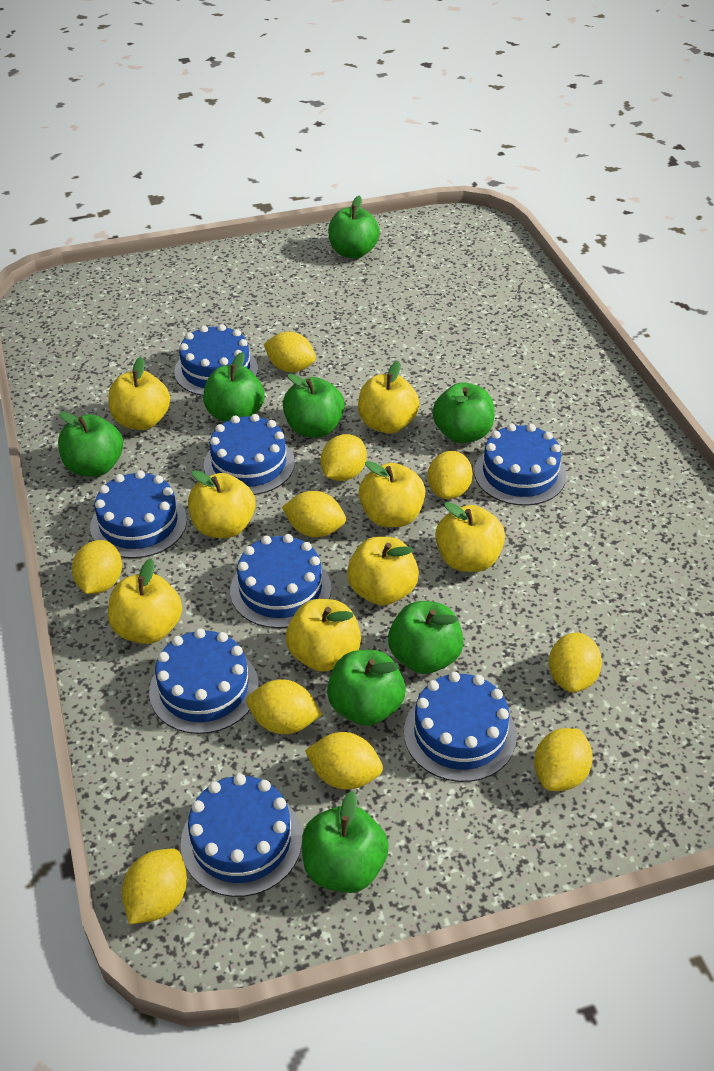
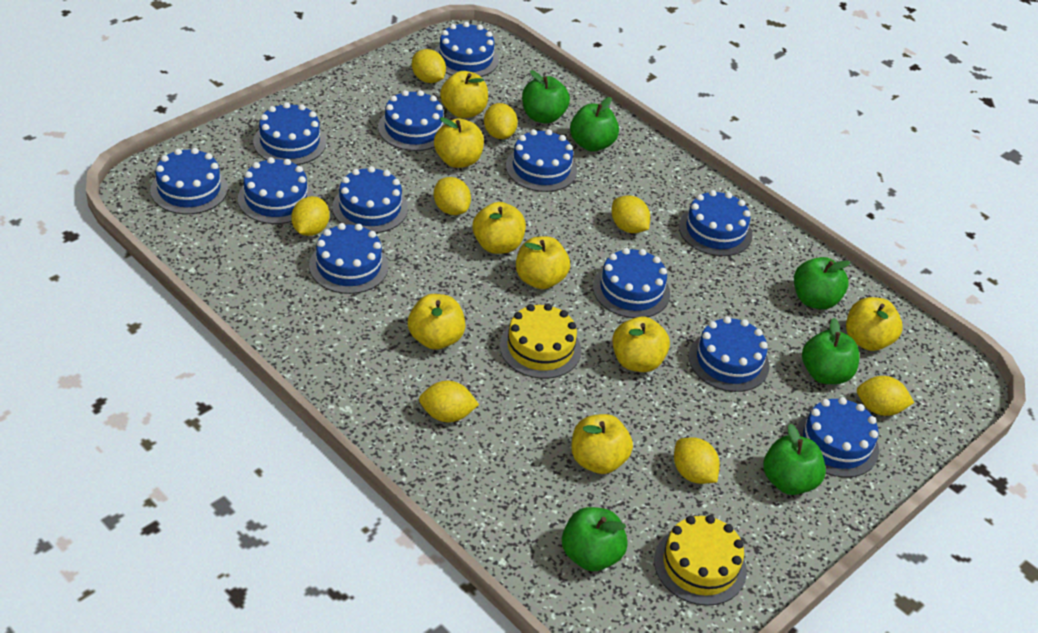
blue cake: [90,470,187,558] [149,628,259,734] [174,324,258,396] [181,774,302,897] [204,414,295,495] [230,534,331,628] [404,672,517,782] [474,423,566,506] = 8 -> [150,148,228,214] [238,157,314,224] [253,102,326,165] [309,223,388,294] [332,166,408,233] [378,90,445,151] [434,22,499,77] [506,129,577,192] [593,248,670,318] [679,190,752,256] [689,316,770,392] [796,397,879,478] = 12
green apple: [58,412,123,477] [203,352,265,422] [283,374,345,437] [302,791,389,893] [327,650,406,726] [328,196,380,258] [388,601,464,674] [433,382,494,443] = 8 -> [522,70,570,124] [562,507,628,571] [570,97,619,152] [764,424,826,495] [794,257,851,310] [802,318,860,384] = 6
yellow cake: none = 0 -> [500,303,581,379] [654,515,747,606] = 2
yellow lemon: [72,540,122,594] [122,849,187,924] [246,679,322,734] [264,331,316,372] [282,491,346,537] [305,732,383,789] [321,434,367,481] [428,451,473,499] [534,728,593,791] [549,632,602,692] = 10 -> [291,196,329,236] [412,49,446,83] [419,381,479,422] [434,177,471,215] [484,103,518,139] [612,195,650,233] [674,437,720,484] [857,376,914,416] = 8

